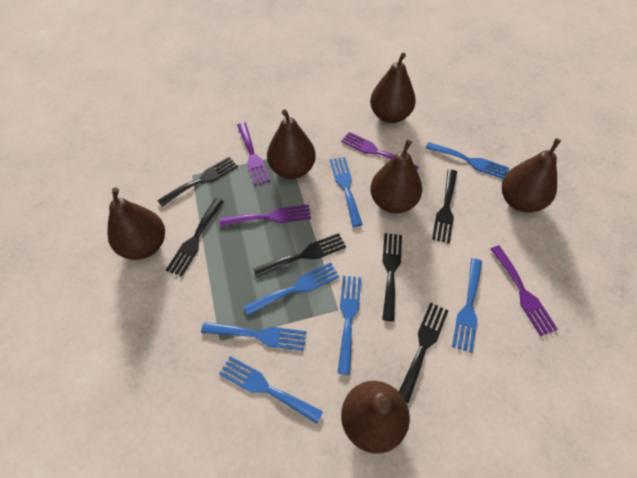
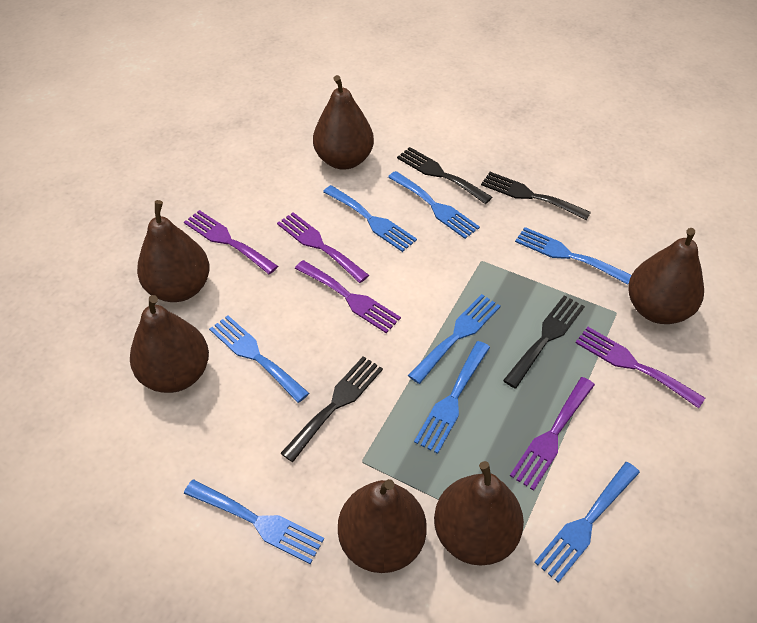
black fork: [157,157,238,207] [166,198,224,277] [253,233,346,278] [382,233,402,321] [399,303,449,403] [432,169,457,243] = 6 -> [281,356,383,462] [397,147,492,204] [481,172,591,220] [503,295,585,388] = 4
blue fork: [201,322,307,351] [219,356,323,424] [244,263,339,316] [330,157,363,227] [338,276,361,375] [425,142,509,179] [452,258,482,353] = 7 -> [184,479,324,564] [209,315,309,403] [323,185,417,252] [388,171,480,239] [408,294,501,384] [414,341,490,454] [515,227,632,285] [534,462,640,583] = 8
purple fork: [220,204,311,227] [237,123,270,185] [341,132,418,169] [491,246,558,336] = 4 -> [184,210,278,274] [277,212,369,283] [295,260,401,333] [510,377,595,491] [575,327,705,408] = 5

